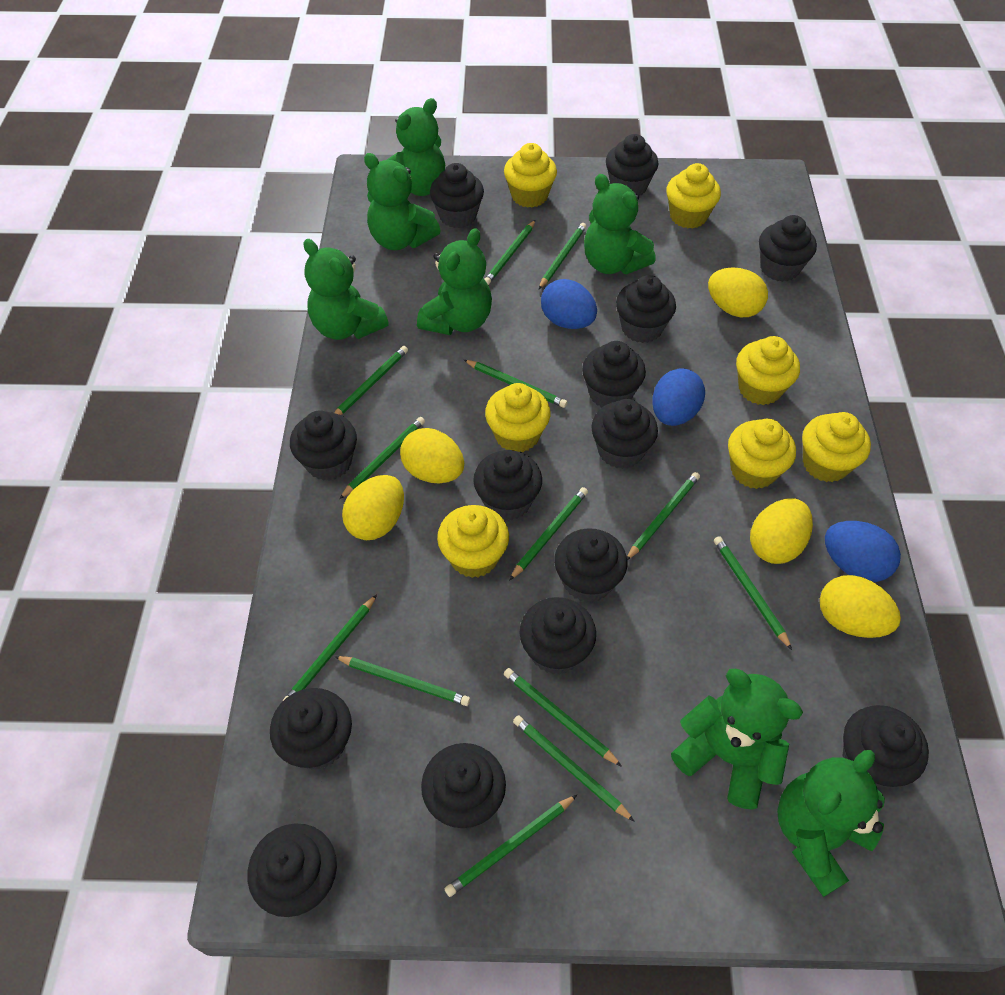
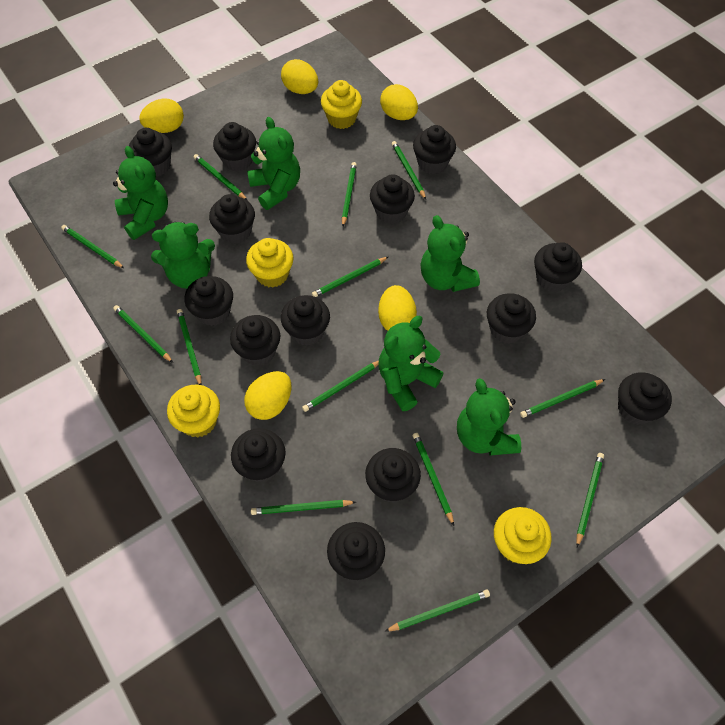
blue egg: [541,279,597,329] [652,368,705,426] [825,521,901,582] = 3 -> none = 0
green teddy bear: [304,239,389,340] [364,153,441,250] [387,98,445,196] [417,228,492,335] [584,174,656,274] [671,669,803,810] [777,750,885,897] = 7 -> [113,146,168,240] [151,222,215,289] [247,117,300,210] [378,316,444,411] [420,215,480,292] [457,378,521,456] = 6
yellow cupcake: [437,505,509,578] [485,383,551,452] [504,143,557,208] [666,163,721,229] [728,419,796,489] [736,336,800,405] [802,412,871,482] = 7 -> [167,385,220,438] [246,238,294,287] [321,80,362,129] [494,507,552,564] = 4

